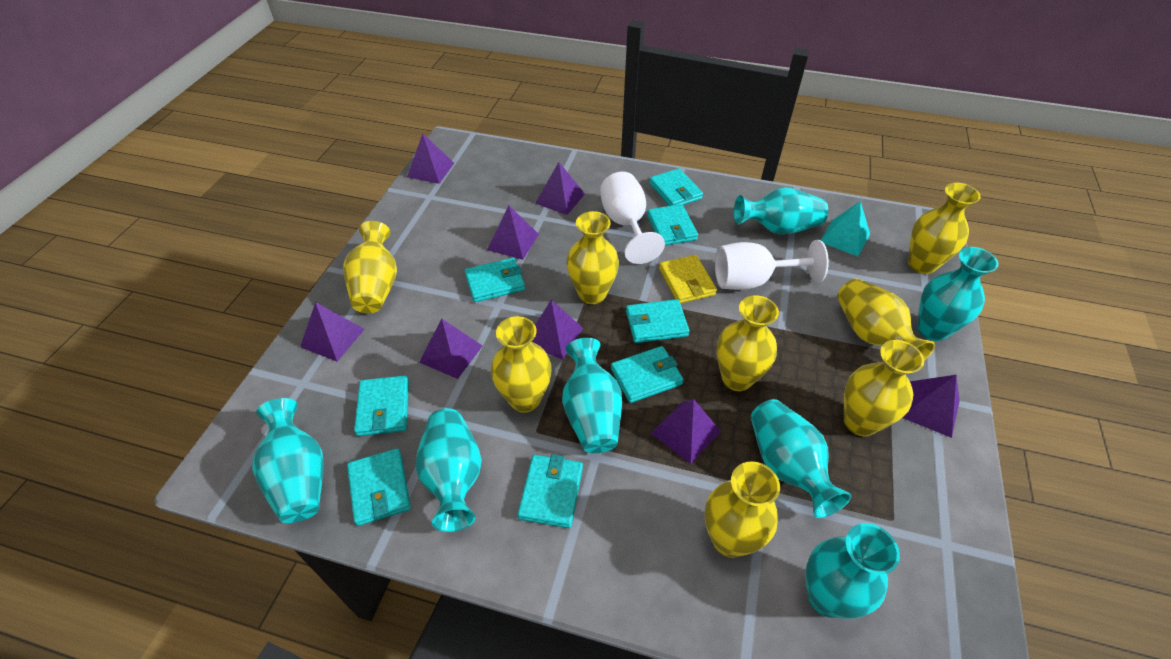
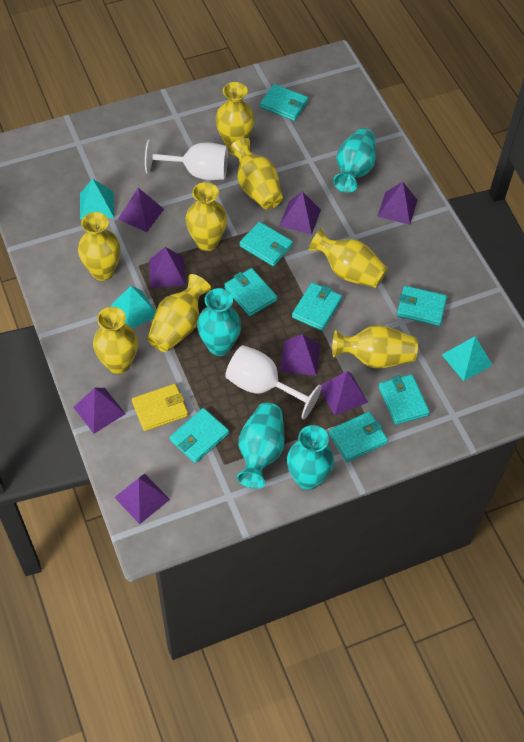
turquoise pyramid: [821,201,870,257] = 1 -> [80,179,114,220] [110,286,156,329] [442,336,492,381] = 3
turquoise vase: [252,398,324,523] [416,408,482,532] [562,338,622,453] [734,187,828,235] [751,399,852,518] [805,523,900,619] [917,247,999,341] = 7 -> [197,288,241,356] [237,403,285,489] [287,425,334,490] [333,128,376,193] = 4

